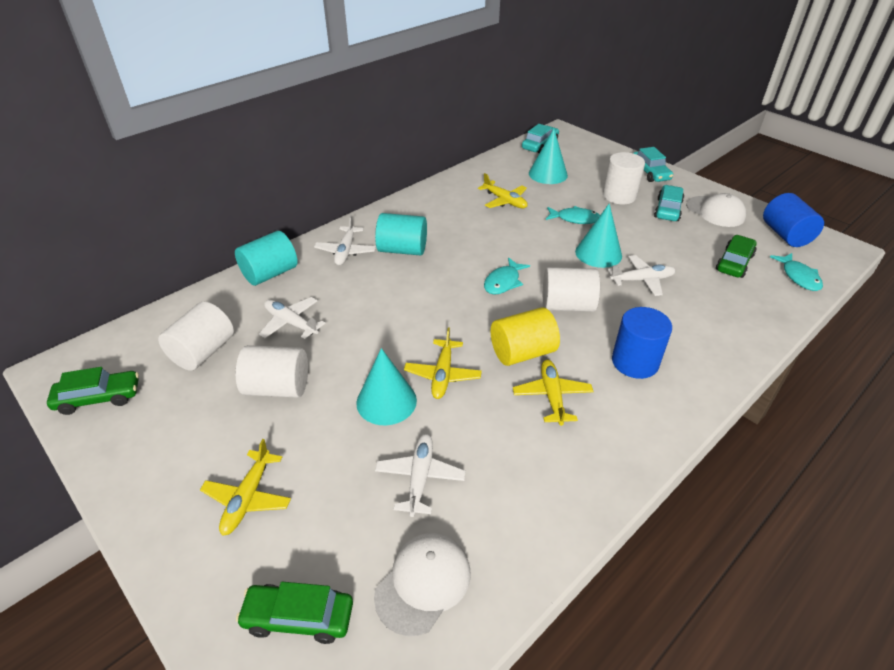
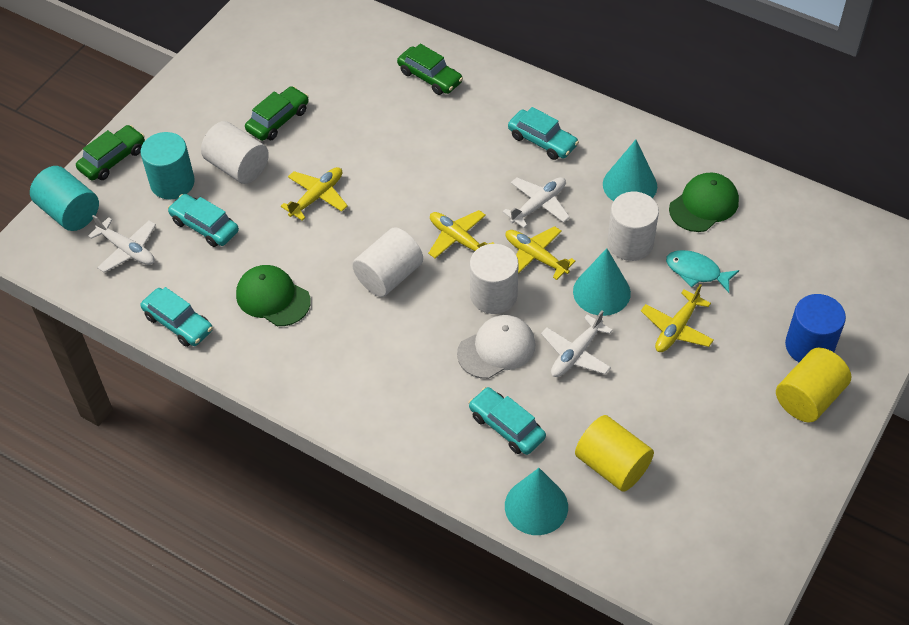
blue cylinder: [612,307,672,379] [763,193,824,247] = 2 -> [785,294,846,362] = 1
green cap: none = 0 -> [236,265,311,326] [669,172,739,232] = 2
turquoise car: [522,124,559,153] [633,147,673,182] [654,185,684,221] = 3 -> [141,287,213,347] [168,194,239,247] [469,387,546,455] [508,107,579,160] = 4
turquoise fish: [484,257,530,295] [546,206,600,224] [770,253,823,291] = 3 -> [666,250,739,293] = 1
white cap: [374,533,471,636] [686,193,746,227] = 2 -> [457,315,536,379] = 1
white plane: [259,297,325,339] [314,215,376,266] [375,434,465,517] [608,255,676,296] = 4 -> [88,215,156,272] [503,177,570,228] [541,310,613,377] = 3
yellow cylinder: [491,307,560,366] = 1 -> [575,415,654,492] [776,348,851,422] = 2

